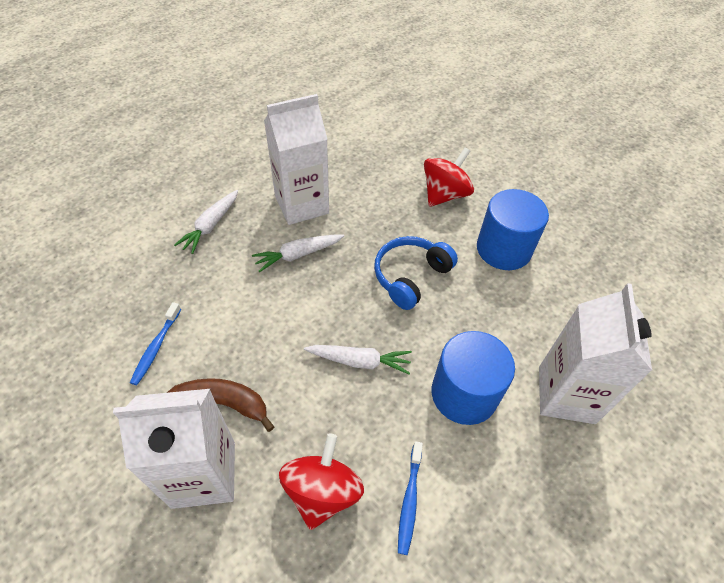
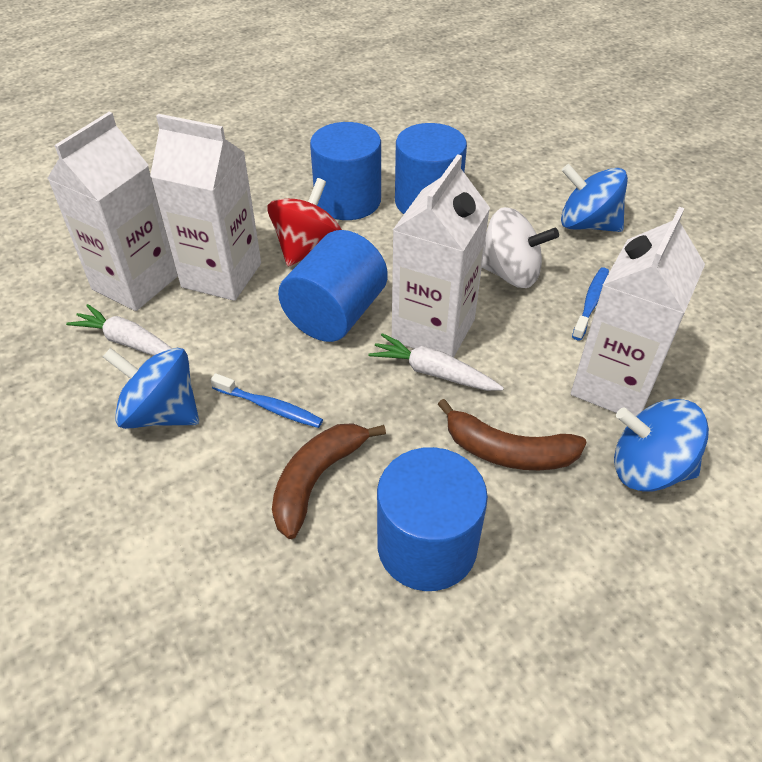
blue cylinder: [432,331,515,425] [477,189,549,270] = 2 -> [278,230,388,342] [310,122,381,220] [377,447,488,591] [395,123,467,214] = 4
blue headphones: [374,236,458,310] = 1 -> none = 0
blue spinning top: none = 0 -> [103,348,199,429] [561,164,628,232] [614,399,709,492] = 3
brown banana: [167,378,274,432] = 1 -> [272,423,386,539] [437,399,587,470] = 2
red spinning top: [279,433,364,530] [424,147,474,207] = 2 -> [267,178,342,267] = 1
white carrot: [174,190,238,254] [252,235,344,272] [304,345,412,374] = 3 -> [66,304,173,356] [368,333,504,391] = 2
white carton: [113,389,235,509] [264,94,329,225] [539,283,652,424] = 3 -> [47,112,178,311] [150,114,261,301] [392,154,490,357] [571,207,705,416] = 4
white spinning top: none = 0 -> [482,207,559,288] = 1

